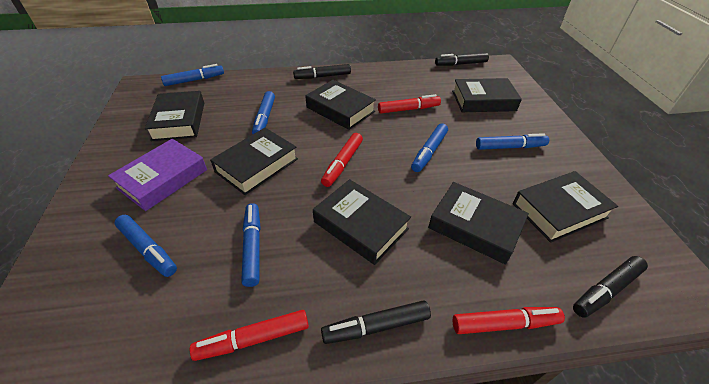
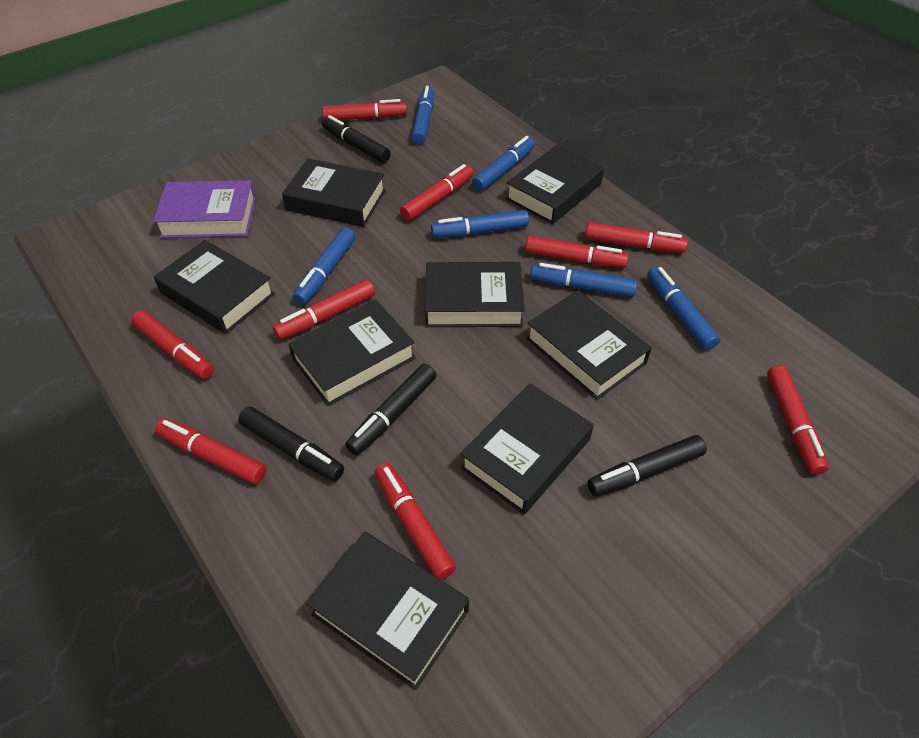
black book: [145,91,204,141] [210,128,298,195] [305,80,376,130] [313,179,411,265] [428,182,529,265] [452,78,522,112] [513,171,618,243] = 7 -> [154,240,275,334] [282,159,386,227] [288,300,416,406] [306,532,469,690] [425,262,525,327] [461,384,594,514] [506,145,604,224] [526,290,652,400] = 8
red marker: [190,310,309,361] [321,133,363,187] [378,94,441,114] [453,307,565,334] = 4 -> [131,310,214,379] [155,418,267,484] [273,279,375,340] [322,99,407,120] [375,463,456,580] [400,164,473,221] [525,236,629,268] [585,222,688,253] [767,365,829,475] = 9

